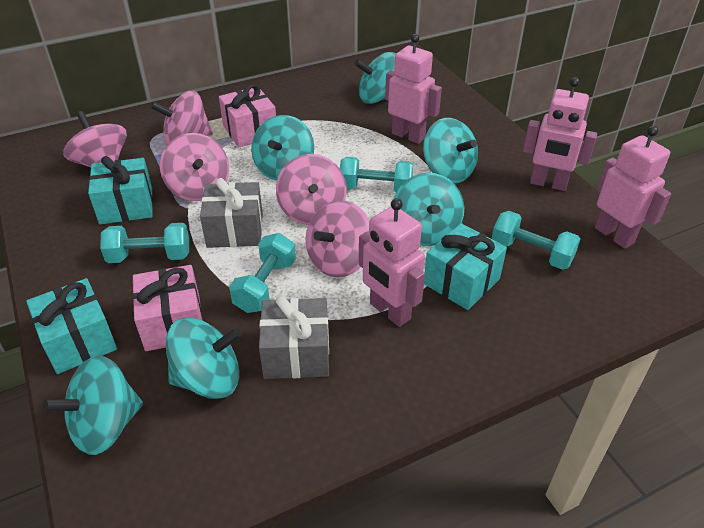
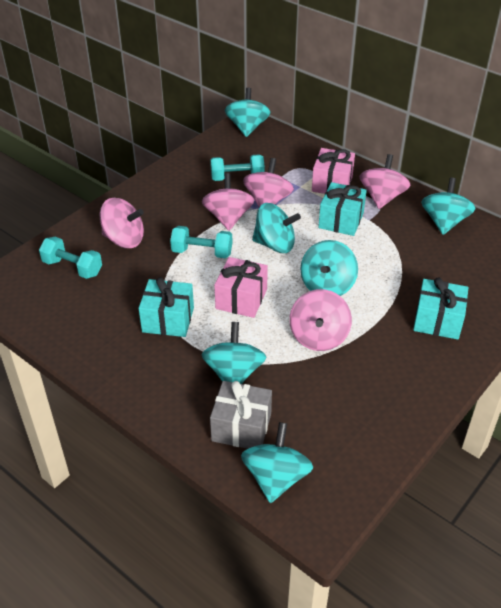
grey gift: [200,178,263,248] [259,296,329,379] = 2 -> [210,381,272,449] = 1
pink robot: [359,198,425,327] [385,34,442,144] [523,77,597,191] [595,126,671,249] = 4 -> none = 0
turquoise dumbbell: [100,223,189,263] [229,233,296,313] [340,157,413,192] [491,211,580,270] = 4 -> [39,237,102,279] [170,226,232,258] [210,154,265,181] = 3

